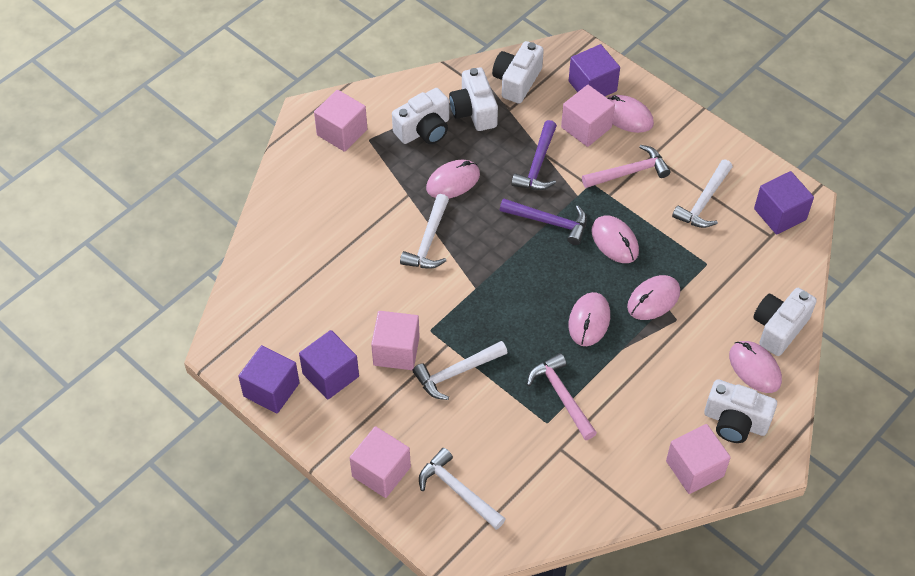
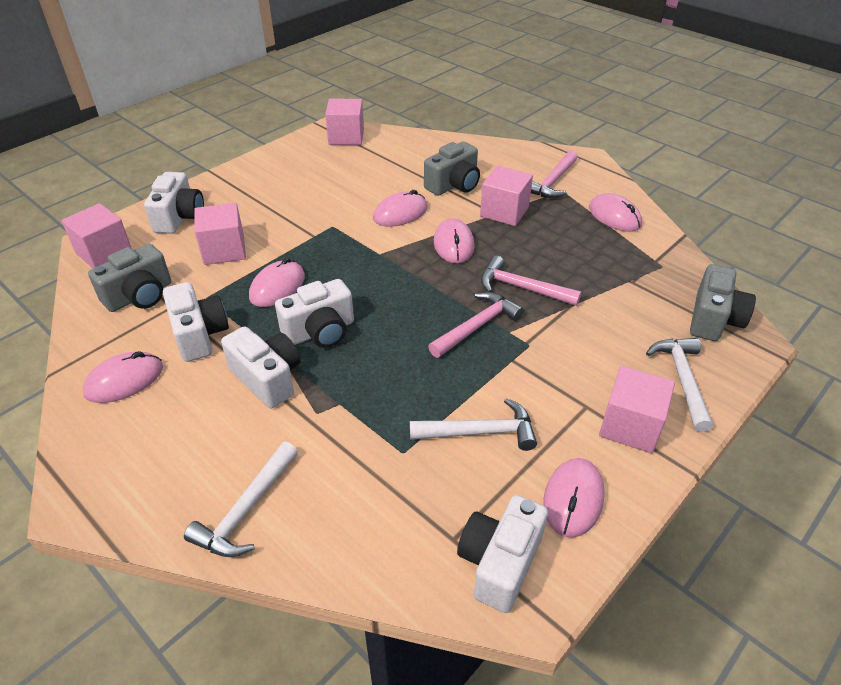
grey camera: none = 0 -> [88,244,171,312] [424,142,480,196] [690,264,756,341] = 3
pink hammer: [527,353,597,440] [582,145,671,188] = 2 -> [428,292,524,358] [481,256,581,306] [531,150,578,198] = 3
purple cube: [238,345,300,414] [299,330,359,400] [569,44,620,96] [754,171,814,235] = 4 -> none = 0
purple hammer: [500,199,587,245] [511,120,557,190] = 2 -> none = 0
white hammer: [400,194,449,269] [412,341,508,400] [419,448,506,530] [672,160,733,228] = 4 -> [184,442,298,557] [410,398,537,451] [646,338,713,432] = 3

